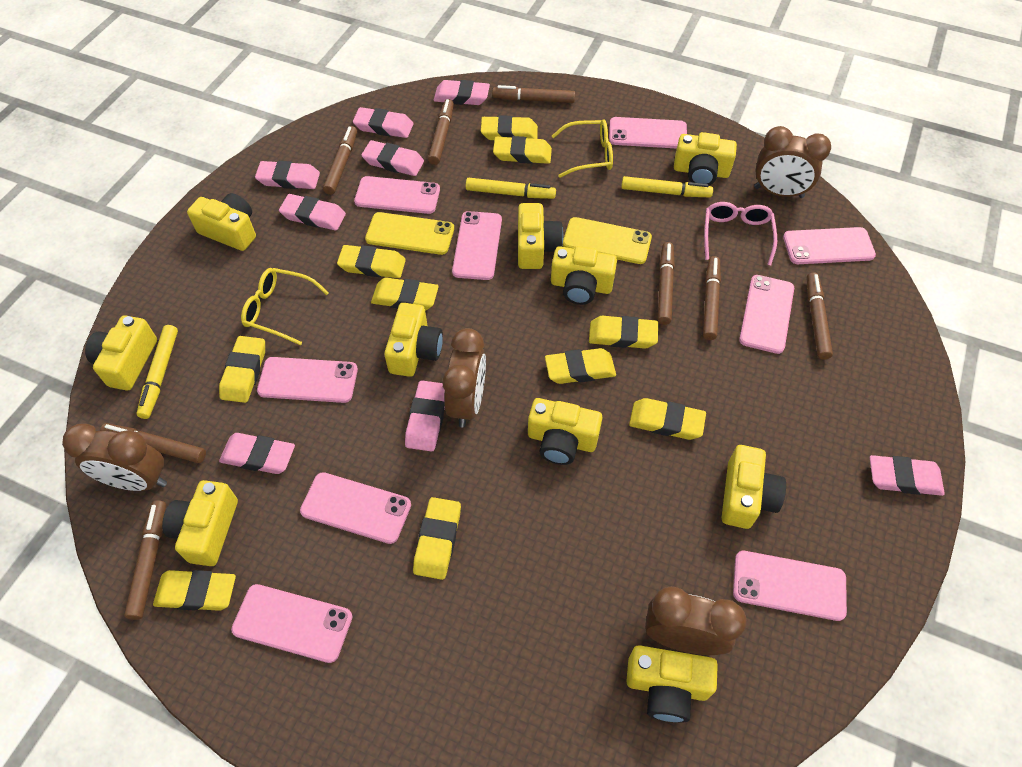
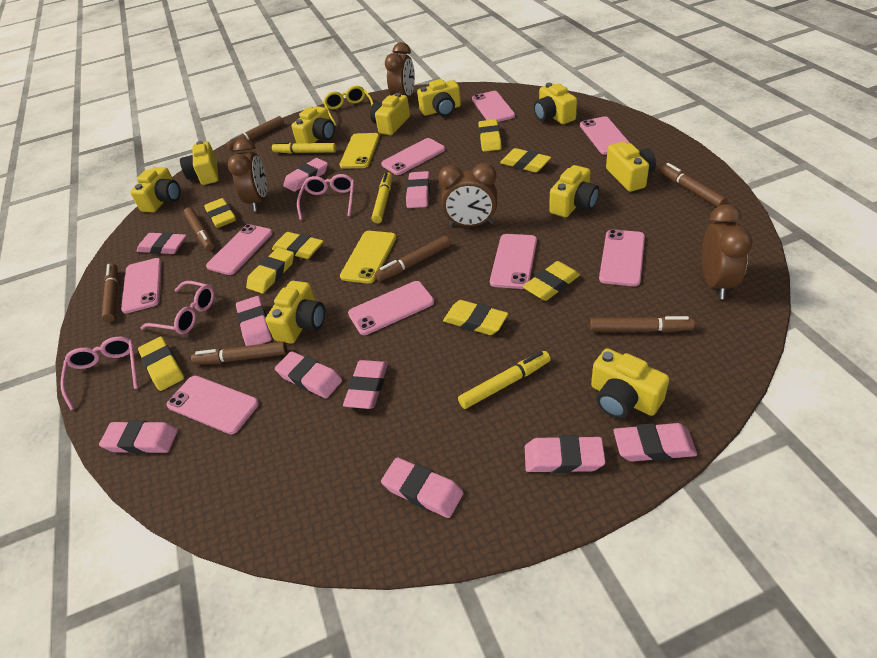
brown marker: [100,423,206,463] [124,500,166,620] [323,126,357,195] [428,99,454,165] [492,85,575,103] [658,242,675,325] [703,256,721,340] [807,272,833,360] = 8 -> [102,263,118,322] [184,207,214,251] [191,341,287,365] [226,116,284,149] [375,236,451,282] [590,316,695,332] [660,163,727,207] = 7
pink eraser: [219,433,295,474] [255,161,320,189] [279,194,346,231] [353,107,413,138] [362,140,424,176] [405,380,445,452] [434,80,490,105] [870,455,945,496] = 8 -> [99,420,178,454] [137,232,187,254] [236,296,272,346] [275,351,342,398] [283,158,328,192] [343,360,388,409] [381,458,464,518] [406,171,430,208] [525,435,605,473] [614,423,697,462] = 10
pink glasses: [704,202,777,266] = 1 -> [61,337,138,410] [140,281,214,334] [297,174,354,220] = 3
yellow eraser: [153,570,236,611] [219,336,265,403] [337,245,406,278] [371,278,439,311] [413,497,461,580] [481,115,538,140] [493,136,552,164] [545,348,616,384] [589,316,658,349] [629,398,706,440] = 10 -> [138,337,184,391] [204,198,236,228] [246,248,294,294] [272,232,323,259] [443,300,508,335] [478,119,502,152] [500,148,551,173] [523,261,580,301] = 8
yellow glasses: [241,268,329,345] [552,119,613,178] = 2 -> [323,86,373,126] = 1

